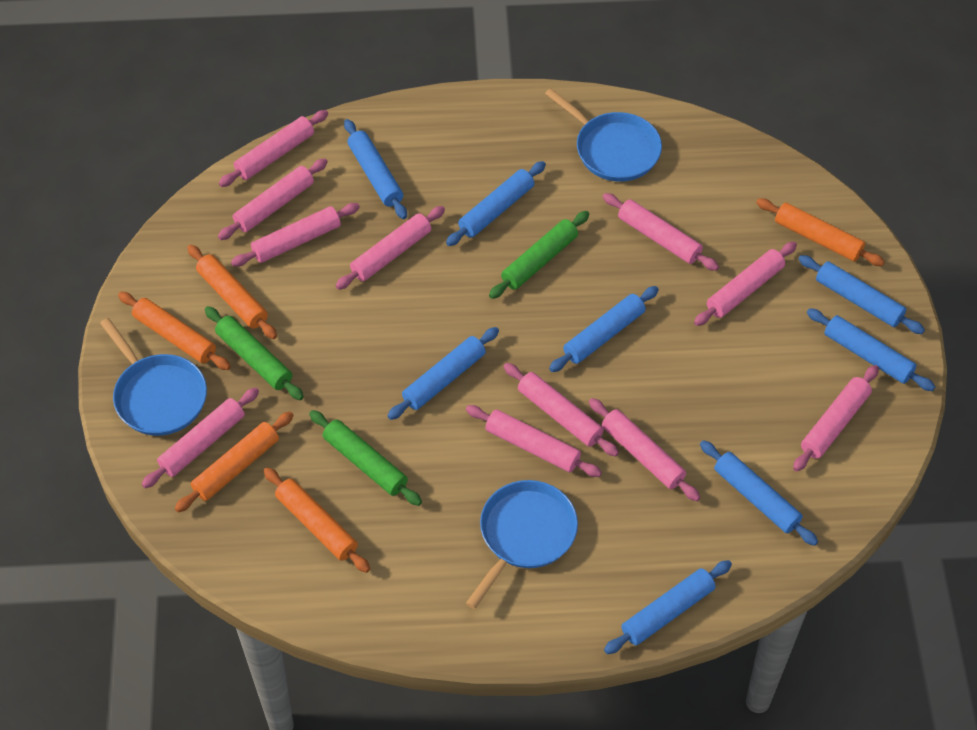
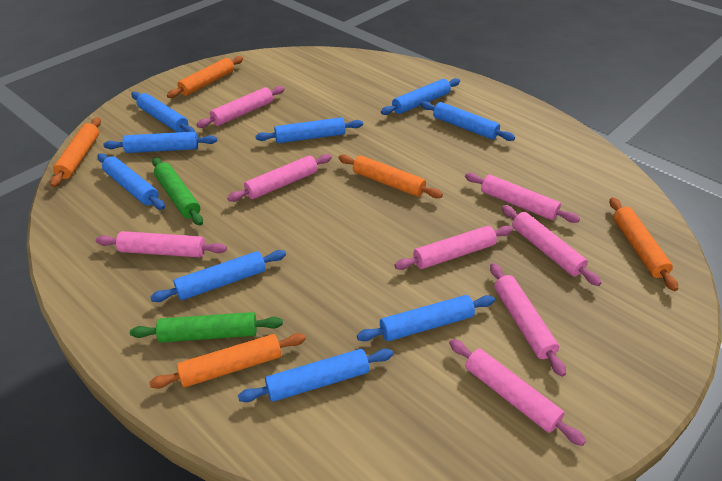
blue pan: [100,318,207,436] [466,480,578,609] [545,88,662,182] = 3 -> none = 0
blue rolling pin: [344,119,407,219] [388,327,499,420] [446,161,546,246] [549,286,659,372] [604,560,732,654] [700,440,818,546] [799,255,925,334] [807,308,935,391] = 8 -> [97,153,165,210] [103,132,217,153] [131,92,195,132] [150,250,286,302] [238,349,393,402] [256,117,363,143] [357,295,495,341] [381,78,460,115] [420,101,515,141] = 9
green rolling pin: [205,306,304,400] [309,410,422,506] [489,211,589,299] = 3 -> [130,312,283,343] [152,157,203,226] = 2
pink rolling pin: [142,388,259,488] [218,158,328,240] [219,110,328,187] [231,203,360,267] [335,206,445,290] [466,405,602,477] [503,363,619,457] [589,398,700,501] [603,193,719,271] [694,242,797,326] [793,365,879,472] = 11 -> [96,231,227,258] [196,86,285,128] [227,154,332,202] [394,226,513,270] [449,339,586,446] [465,173,580,223] [490,263,566,377] [502,205,602,286] = 8

